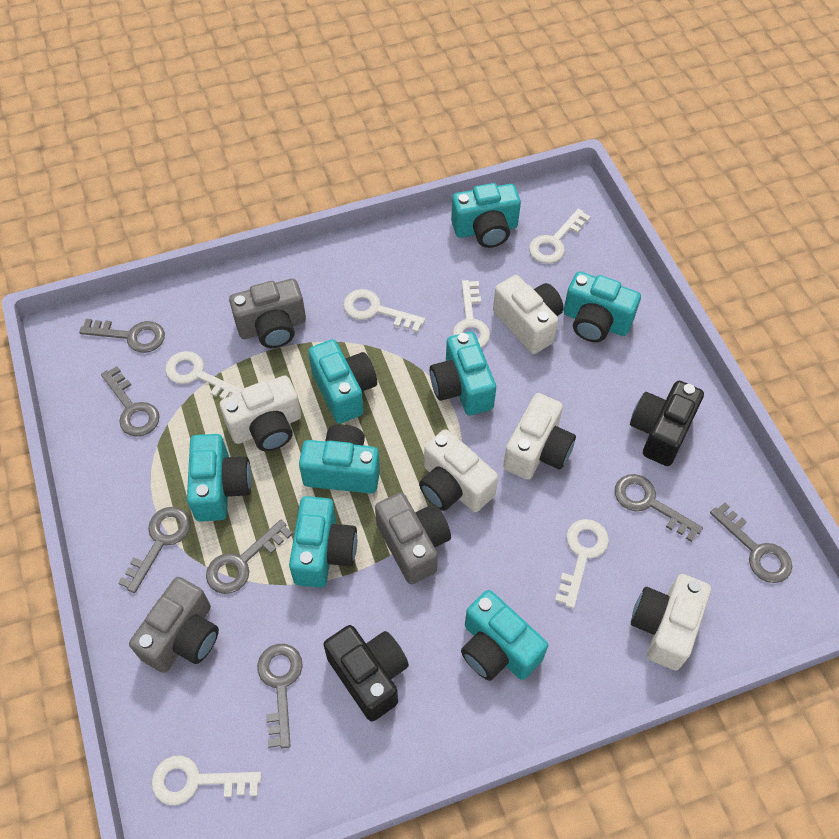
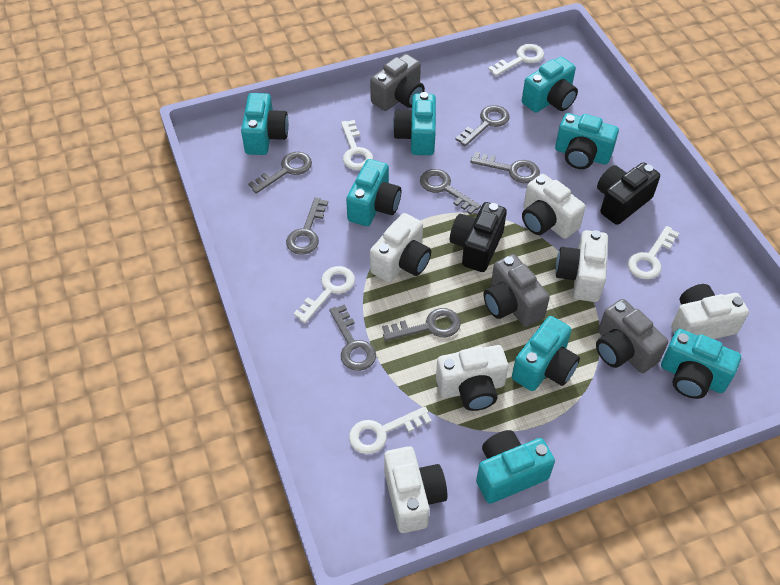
white camera: [220,376,301,451] [419,429,498,512] [493,275,564,354] [503,393,576,480] [631,574,711,670] = 5 -> [370,213,431,282] [384,446,448,533] [436,345,508,411] [522,174,585,239] [556,230,608,302] [671,284,749,339] = 6
white key: [152,756,261,805] [165,351,242,399] [343,289,425,333] [453,280,490,348] [529,209,590,264] [555,519,609,609] = 6 -> [293,266,355,323] [341,120,373,170] [349,407,432,454] [488,44,544,76] [628,226,679,279] = 5

